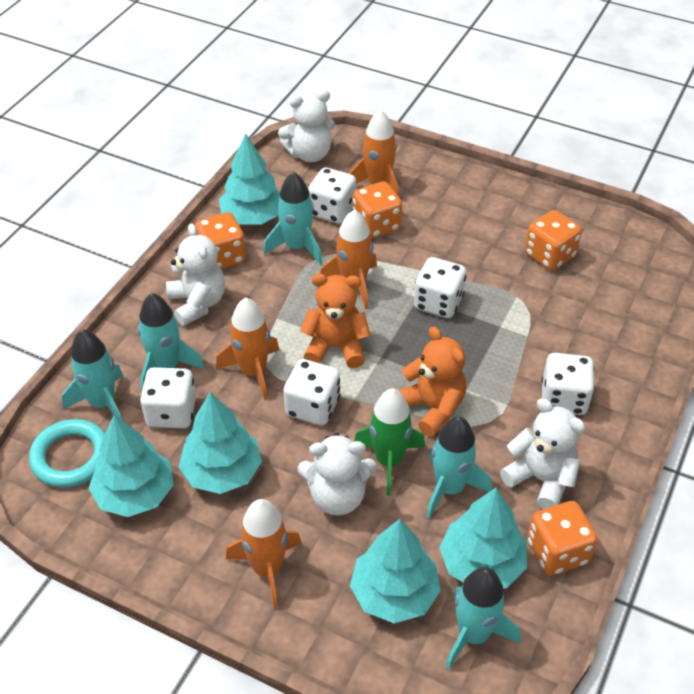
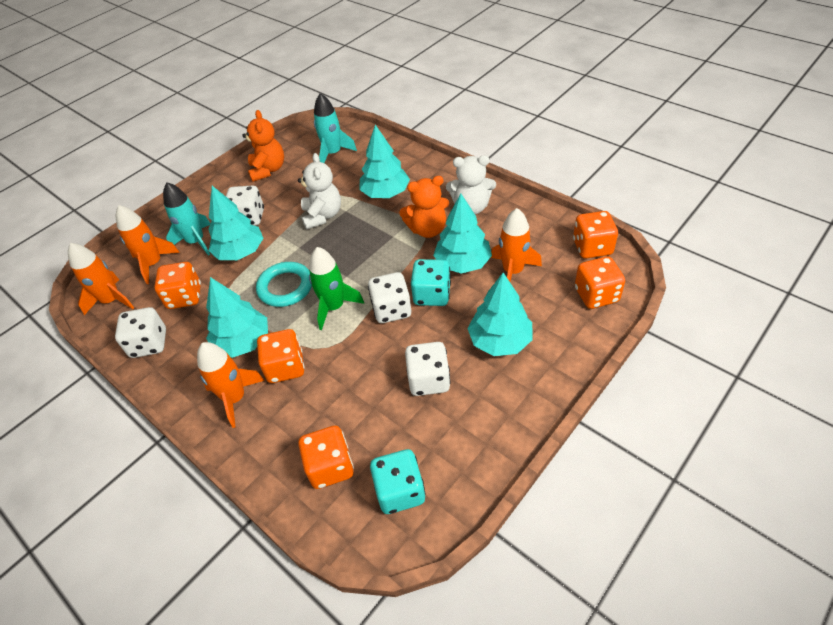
orange dice: [195,212,246,269] [353,181,402,239] [525,210,582,271] [527,501,597,575] = 4 -> [154,262,201,309] [257,329,305,383] [298,426,354,489] [573,211,618,258] [575,256,625,309] = 5
turquoise dice: none = 0 -> [370,449,426,514] [411,259,451,306] = 2
turquoise rocket: [62,329,123,421] [138,293,204,392] [263,172,322,265] [426,417,492,518] [445,567,520,670] = 5 -> [163,182,210,256] [314,93,357,163] = 2
white dice: [140,367,196,428] [283,359,340,425] [308,168,356,224] [414,257,467,318] [542,353,595,415] = 5 -> [115,307,166,358] [226,186,264,226] [368,272,411,323] [405,342,451,396] = 4
white teddy bear: [166,223,225,326] [278,90,335,162] [298,433,377,516] [500,398,585,509] = 4 -> [298,153,341,229] [446,155,496,215] = 2

